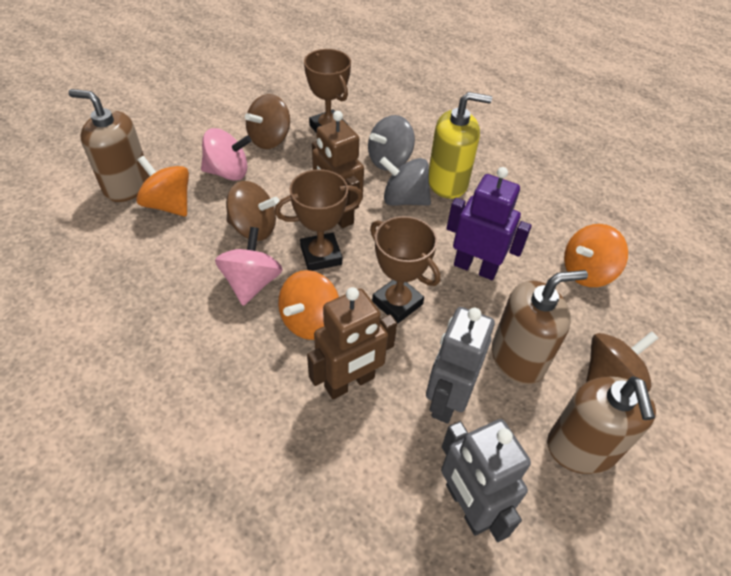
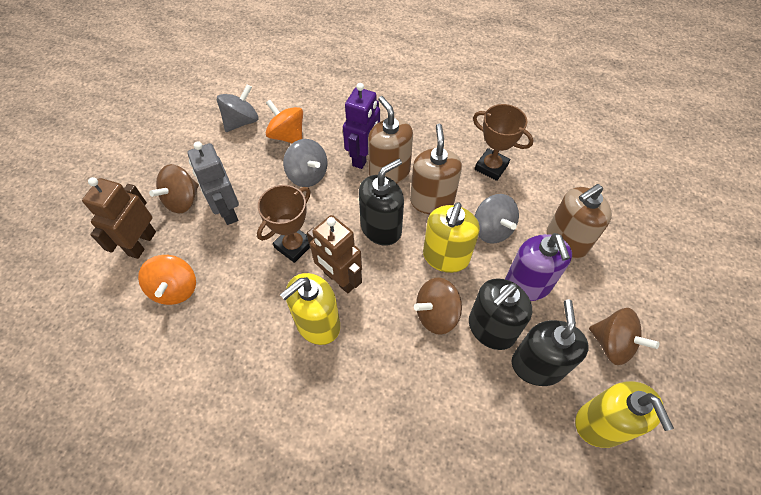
black soap dispenser: none = 0 -> [359,159,404,246] [469,278,532,350] [512,300,589,386] = 3
brown trophy: [275,169,363,271] [304,49,351,133] [370,216,440,324] = 3 -> [257,185,311,263] [473,104,534,181] = 2
grey robot: [426,307,495,424] [441,419,531,542] = 2 -> [187,141,239,225] = 1
grey spinning top: [368,115,415,171] [380,157,431,206] = 2 -> [217,84,258,132] [283,139,327,187] [475,194,519,244] = 3
orange spinning top: [136,156,189,217] [278,270,339,340] [564,224,628,287] = 3 -> [138,255,196,305] [266,100,303,143] = 2
pink spinning top: [201,128,252,181] [215,227,283,306] = 2 -> none = 0
purple soap dispenser: none = 0 -> [505,233,572,301] = 1
yellow soap dispenser: [429,92,492,199] = 1 -> [280,273,340,345] [423,202,480,273] [575,381,674,448] = 3

